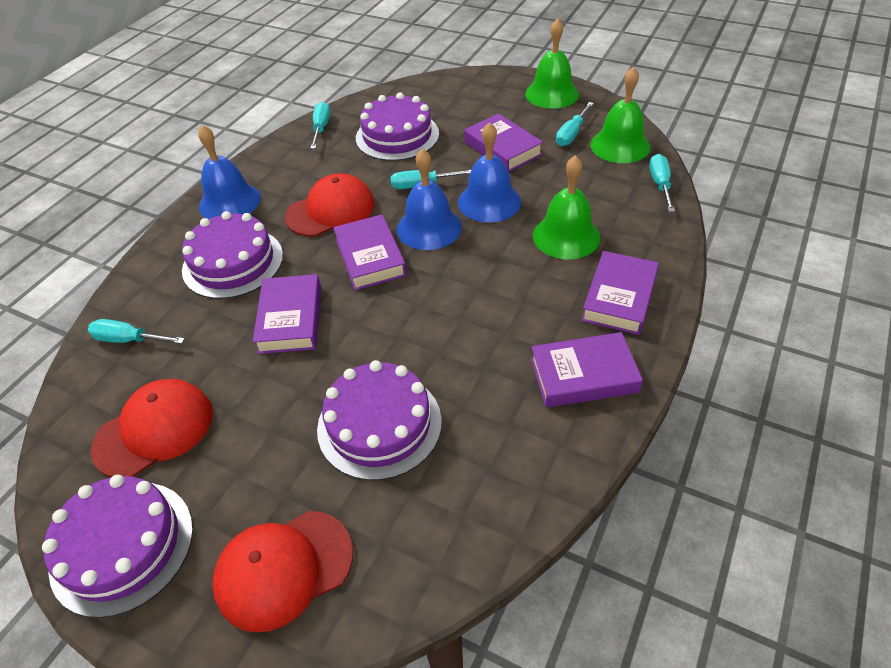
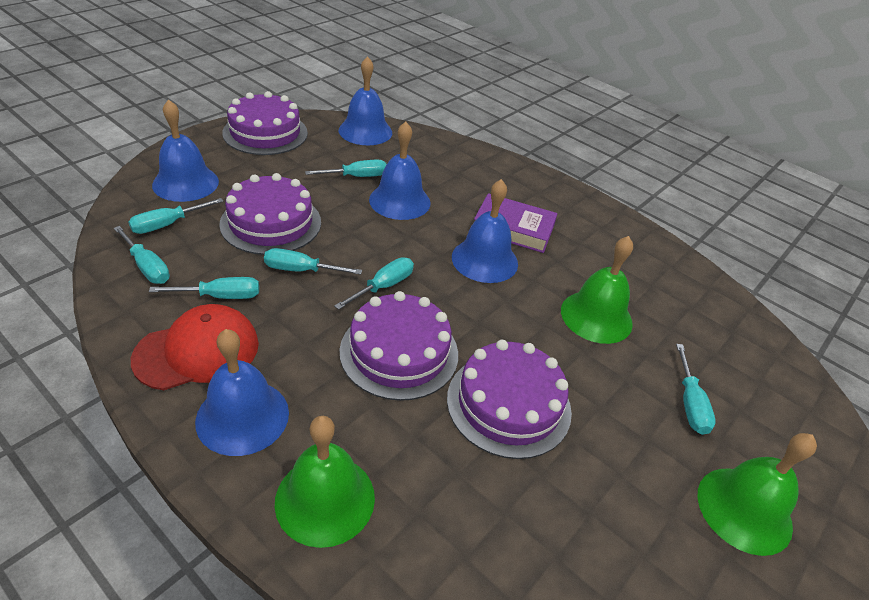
blue bell: [198,125,261,219] [397,148,462,250] [458,122,521,223] = 3 -> [152,99,219,202] [195,329,289,456] [339,56,392,145] [369,122,431,220] [452,179,518,283] = 5
purple book: [253,274,321,354] [333,215,407,290] [464,113,543,172] [531,332,643,408] [581,251,659,335] = 5 -> [474,193,558,253] = 1
red cap: [91,379,213,477] [212,511,353,633] [285,173,375,237] = 3 -> [131,304,259,390] = 1
turquoise screwdriver: [88,319,185,344] [311,102,330,149] [391,170,471,189] [556,102,594,146] [649,154,675,212] = 5 -> [114,226,170,284] [128,198,224,234] [149,277,259,299] [264,248,362,275] [305,160,387,177] [334,257,414,310] [676,344,716,435] = 7

